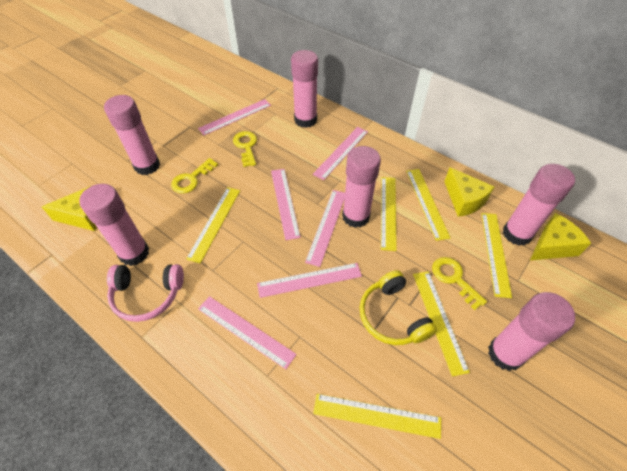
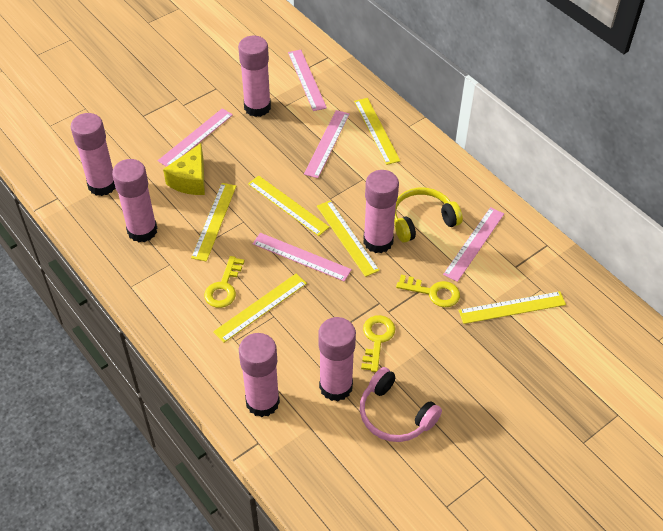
pink ruler: [198,99,271,135] [198,296,297,369] [257,263,362,298] [271,169,301,240] [305,190,345,267] [313,127,368,180] = 6 -> [158,108,233,167] [253,233,352,281] [288,50,327,111] [304,110,350,178] [443,207,504,282] = 5
yellow cheese: [42,186,97,231] [444,167,494,217] [530,213,591,260] = 3 -> [163,143,205,195] = 1

